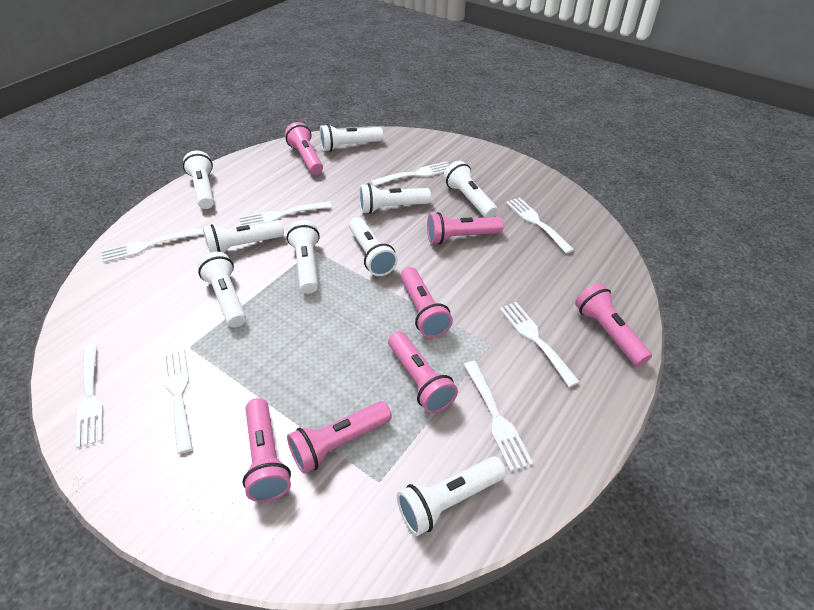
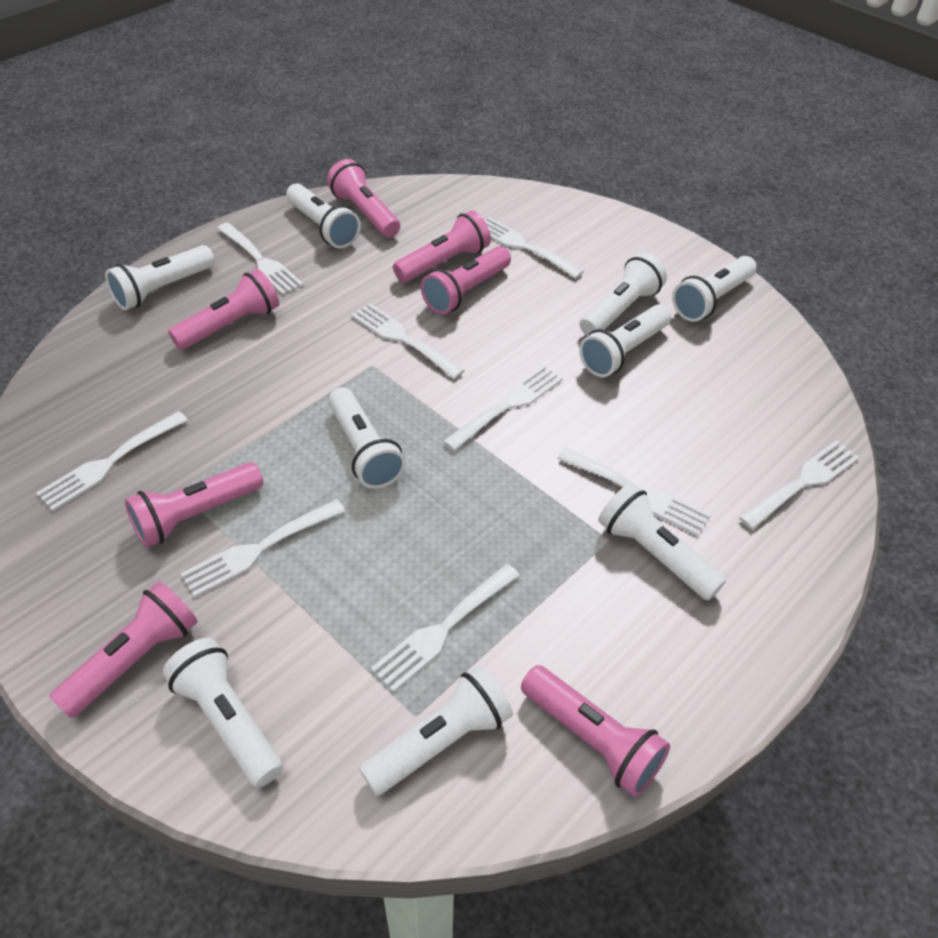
white fork: [76,344,103,448] [101,228,203,263] [162,350,193,454] [239,201,332,226] [371,162,449,186] [464,361,533,471] [500,302,580,387] [506,197,574,254] = 8 -> [37,411,188,511] [181,499,346,597] [217,223,304,295] [351,303,465,379] [371,564,520,692] [443,365,563,451] [484,217,584,279] [557,448,711,536] [739,440,860,529] = 9

